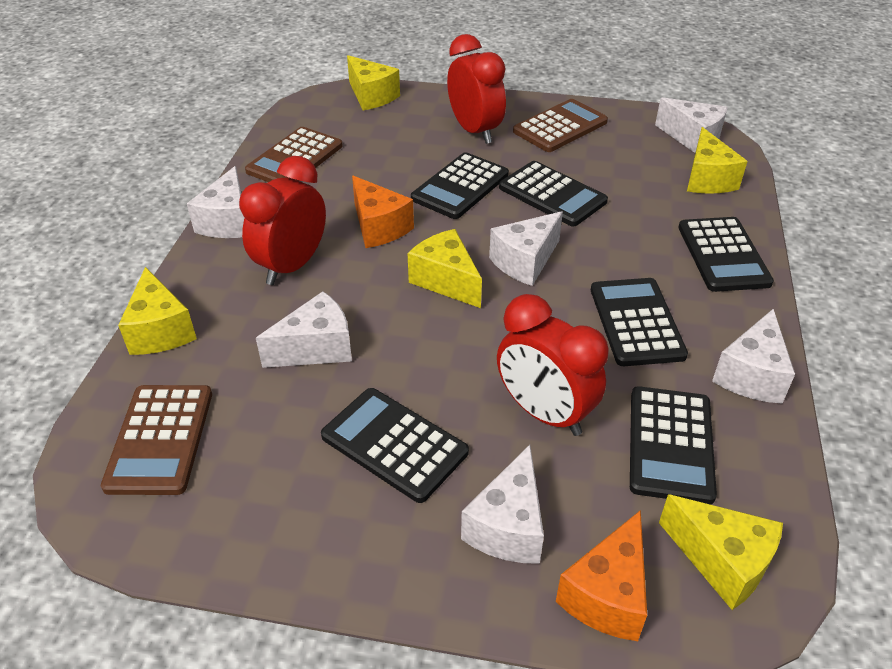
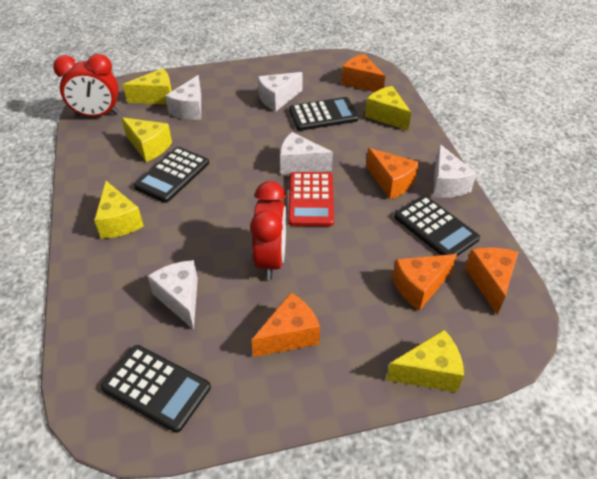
black calculator: [321,388,469,503] [411,152,509,219] [499,161,608,227] [591,278,688,366] [630,386,717,505] [678,217,774,292] = 6 -> [101,345,211,433] [134,147,209,203] [289,97,359,131] [394,195,480,257] = 4
brown calculator: [101,385,212,495] [245,127,343,182] [513,99,608,152] = 3 -> none = 0
orange cheese: [352,176,414,248] [556,510,647,641] = 2 -> [252,293,320,357] [341,54,385,92] [366,148,419,199] [392,254,457,311] [465,247,518,315] = 5
red calculator: none = 0 -> [288,172,334,226] = 1
red clock: [239,156,326,285] [447,34,506,144] [497,294,609,436] = 3 -> [53,54,119,117] [250,181,286,280] = 2
white cheese: [187,166,245,238] [256,291,352,368] [461,445,544,564] [489,211,563,286] [655,97,728,153] [712,309,795,404] = 6 -> [147,260,198,330] [165,75,201,120] [258,72,302,112] [280,132,333,174] [433,144,477,198] = 5

